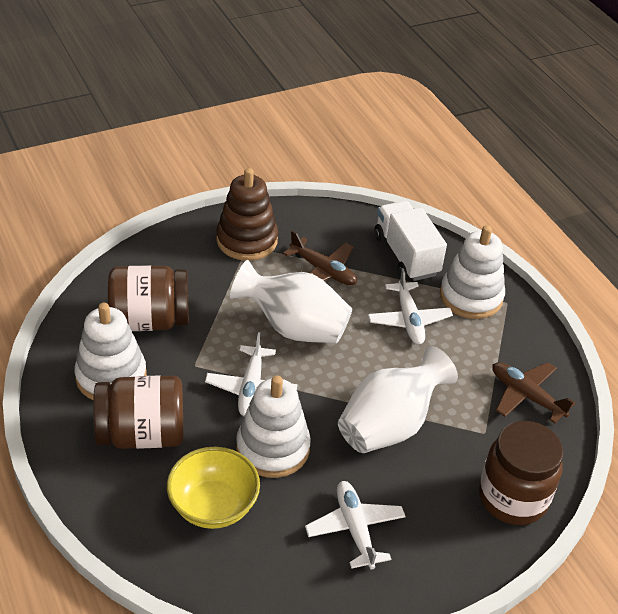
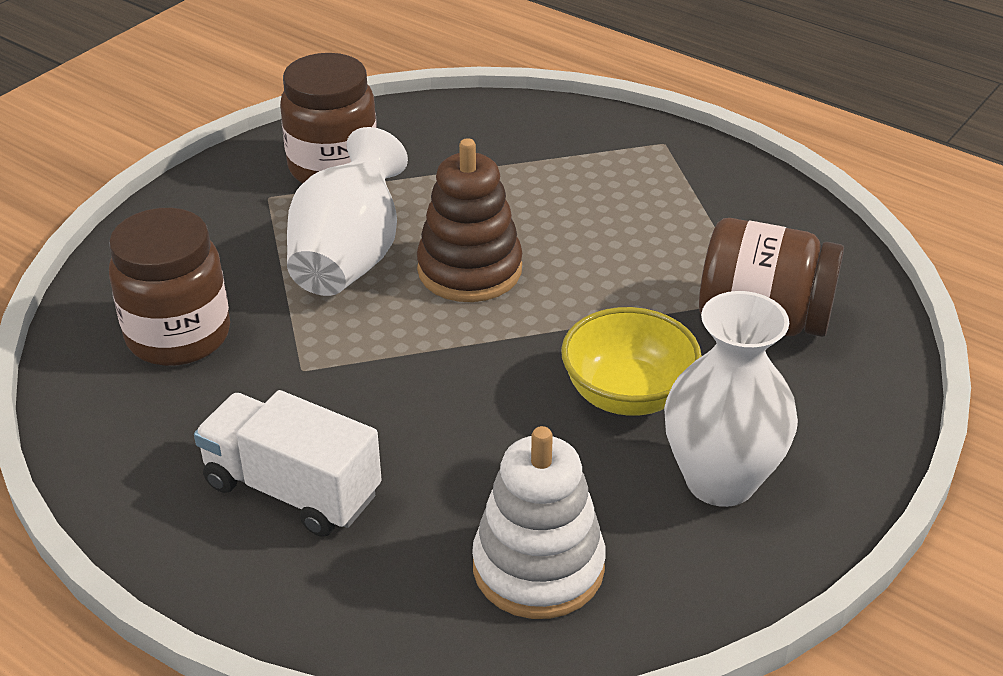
brown plane: [283,230,357,285] [492,362,576,423] = 2 -> none = 0
white plane: [205,332,297,416] [305,481,406,570] [368,268,453,345] = 3 -> none = 0
white stacking toy: [74,303,146,400] [236,376,311,478] [440,225,505,319] = 3 -> [472,426,606,619] = 1

